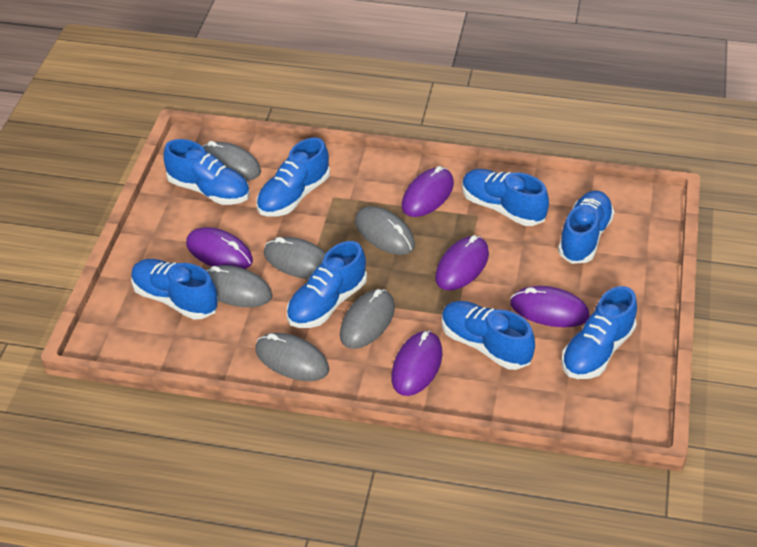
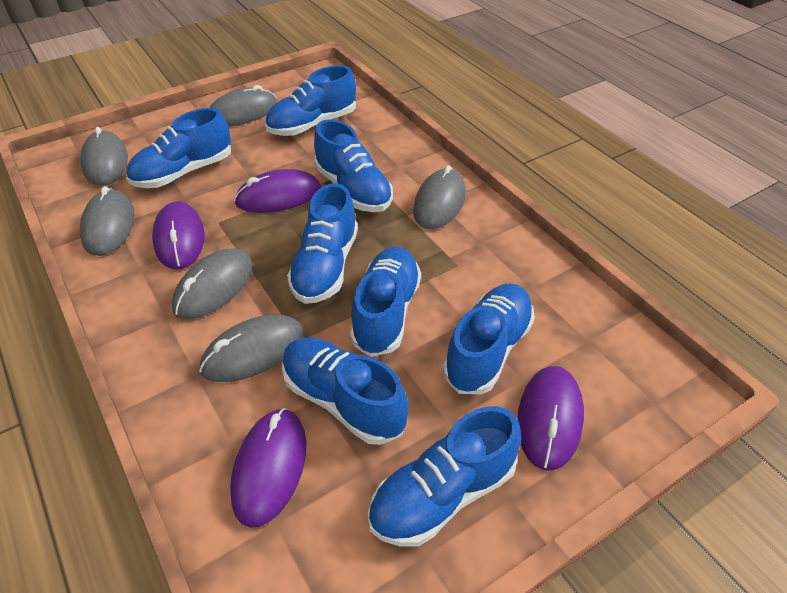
purple mouse: [186,227,253,269] [391,331,442,396] [402,166,454,217] [435,235,489,291] [510,286,590,327] = 5 -> [152,201,205,269] [230,408,306,527] [234,169,321,213] [518,366,584,471] = 4

